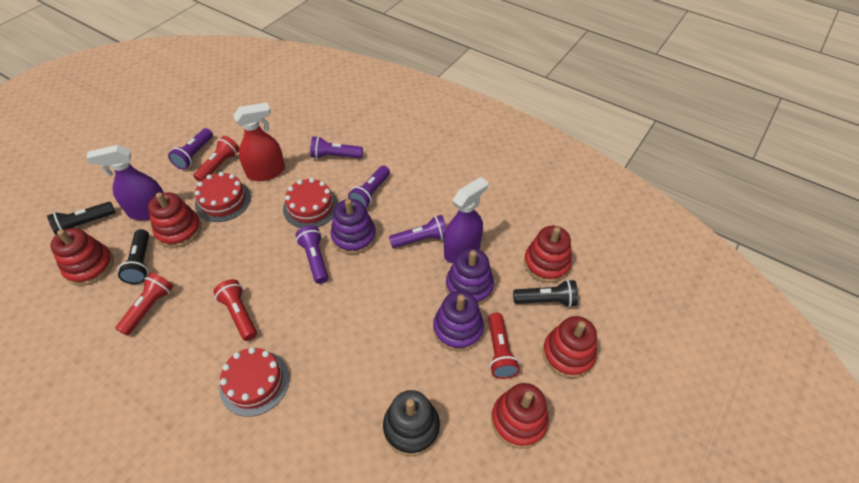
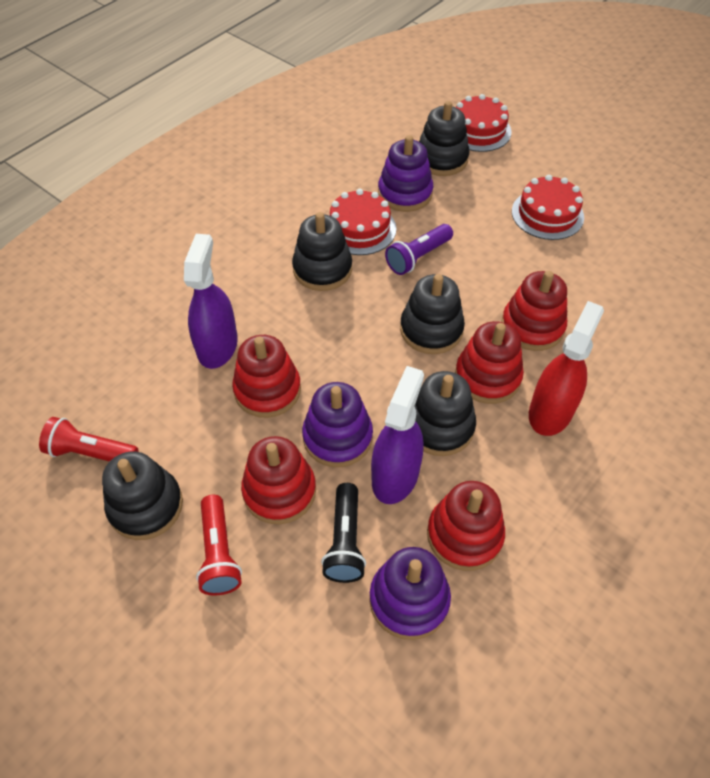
black flashlight: [47,202,116,235] [118,229,149,284] [513,280,578,307] = 3 -> [321,483,366,583] = 1
black stacking toy: [383,390,440,456] = 1 -> [102,451,183,540] [292,212,352,291] [400,274,465,354] [414,371,476,456] [419,101,469,176] = 5
purple flashlight: [168,128,213,170] [296,226,328,284] [310,136,363,159] [348,166,390,208] [389,215,447,248] = 5 -> [385,224,453,275] = 1
red flashlight: [115,272,173,336] [193,136,239,182] [213,279,257,341] [488,313,520,379] = 4 -> [39,417,139,462] [196,495,242,596] = 2

